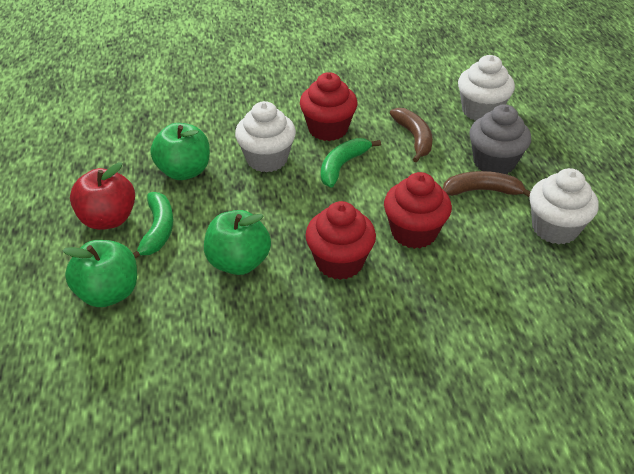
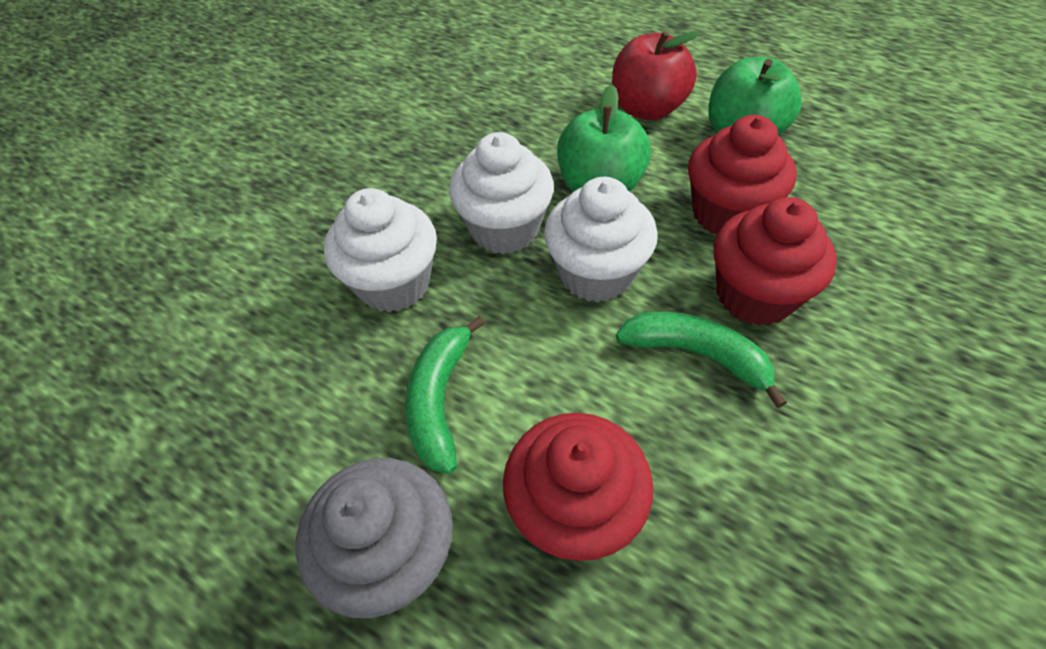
brown banana: [390,108,433,163] [443,171,531,197] = 2 -> none = 0
green apple: [62,240,137,307] [150,123,210,180] [204,210,271,275] = 3 -> [557,84,651,192] [709,57,802,136] = 2

